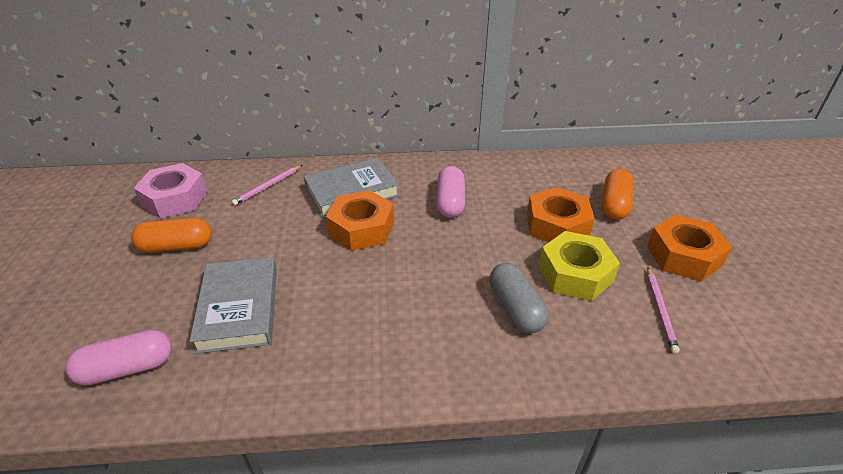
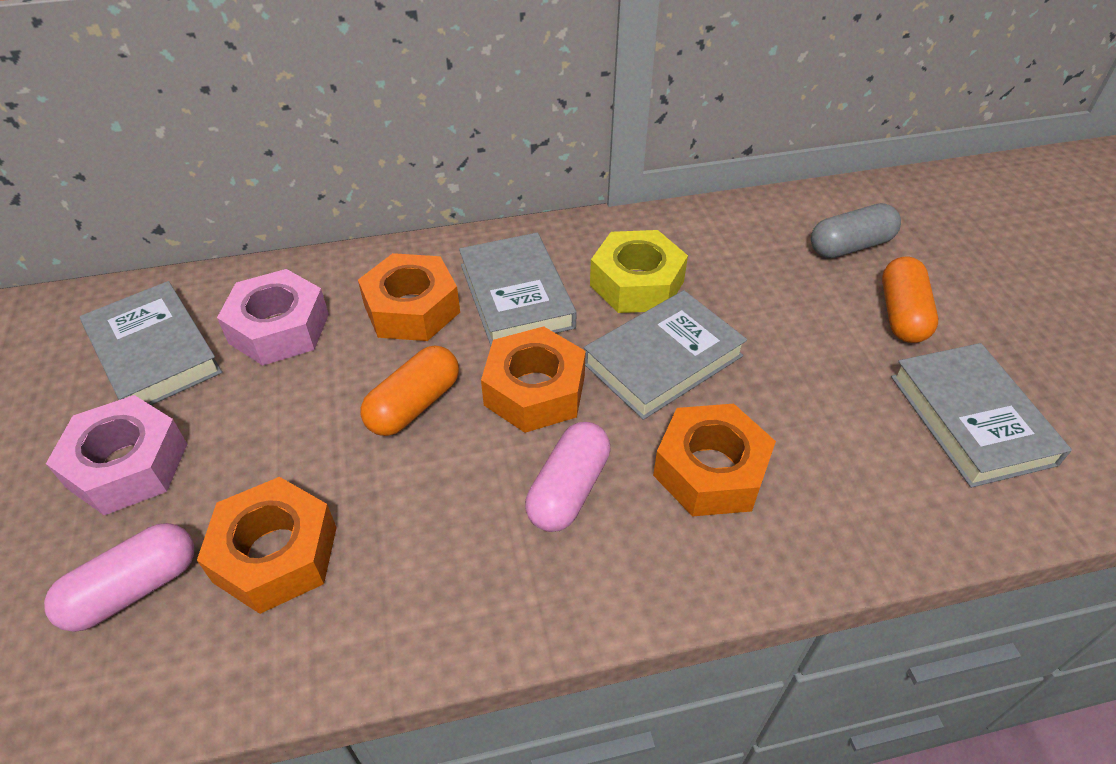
grey book: [189,257,277,354] [304,158,399,218] = 2 -> [80,281,222,405] [459,233,577,346] [584,290,747,420] [891,343,1072,488] = 4
orange nut: [326,190,394,251] [527,187,595,243] [647,214,732,281] = 3 -> [197,477,337,614] [358,253,460,341] [481,326,586,433] [653,404,776,517] = 4
pink nut: [134,163,208,218] = 1 -> [46,395,187,515] [217,269,329,366] = 2
pink pencil: [231,165,302,206] [647,267,680,354] = 2 -> none = 0

